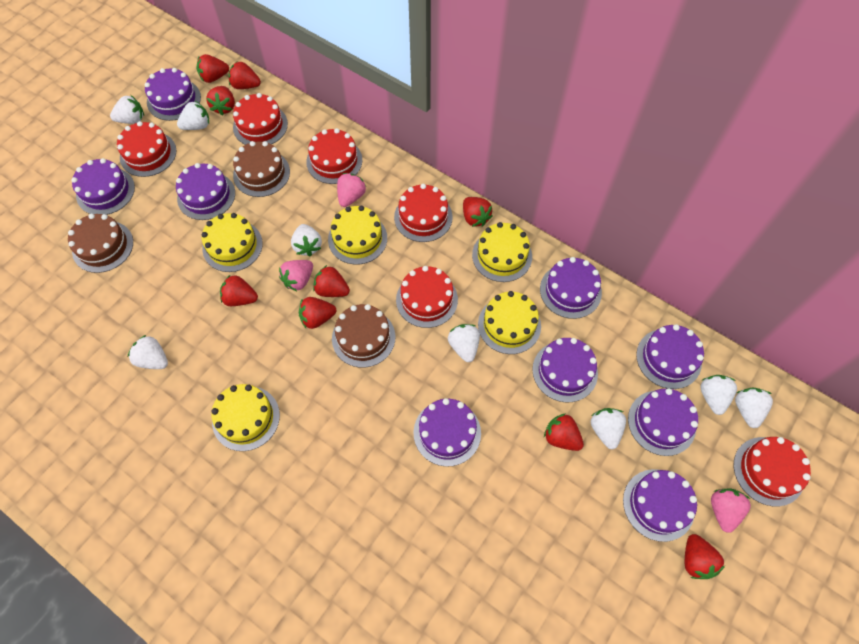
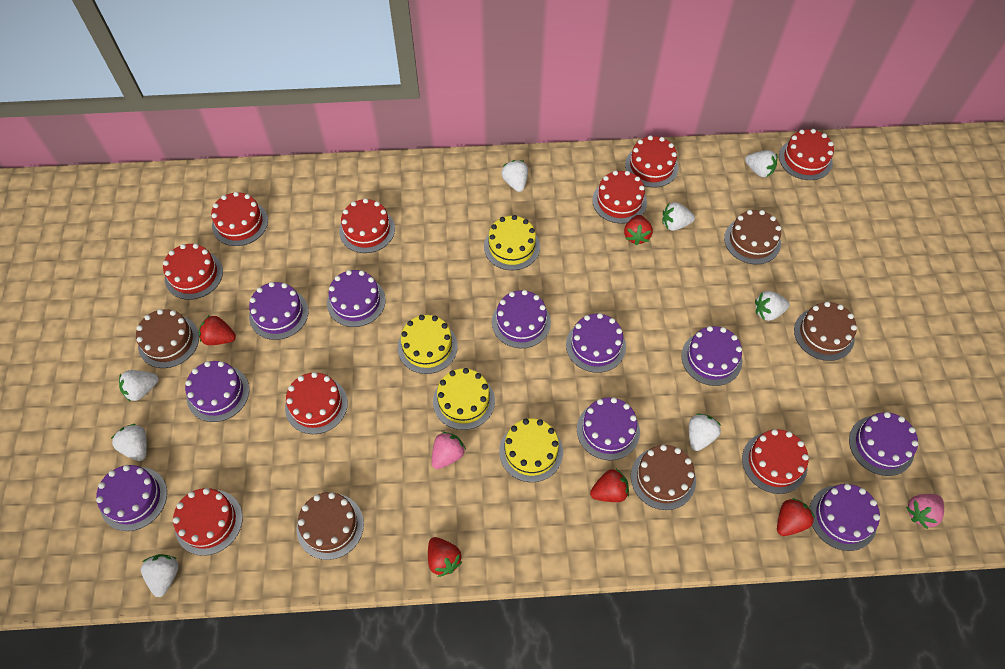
brown cake: [68,214,133,273] [233,141,290,197] [332,304,396,368] = 3 -> [136,309,199,368] [297,492,364,560] [631,445,696,510] [724,210,781,264] [794,302,857,361] = 5
pink strawberry: [279,260,313,291] [337,173,366,207] [711,488,751,533] = 3 -> [432,432,466,469] [906,494,944,529] = 2
purple cake: [71,158,135,215] [145,68,201,121] [176,163,235,220] [413,398,481,466] [532,338,598,402] [540,257,602,319] [623,469,697,542] [628,388,698,456] [636,324,704,389] = 9 -> [96,465,167,531] [185,361,249,422] [249,282,308,340] [327,270,385,327] [492,290,551,348] [566,313,626,373] [577,397,640,460] [681,326,742,386] [810,484,880,551] [849,412,918,476] = 10
red cake: [117,121,176,177] [233,93,288,145] [306,128,363,184] [394,184,453,242] [396,266,458,328] [734,437,811,506] = 6 -> [163,243,223,300] [173,488,243,556] [211,192,268,246] [285,372,348,434] [339,198,395,253] [592,170,647,224] [625,135,678,188] [742,429,809,494] [779,129,834,180] = 9
red strawberry: [197,54,229,83] [206,86,235,115] [220,274,258,306] [229,61,261,89] [299,297,336,329] [313,265,350,297] [463,197,493,227] [544,413,584,451] [685,534,725,579] = 9 -> [199,315,236,345] [428,537,462,577] [590,469,629,502] [624,215,653,245] [777,498,815,536] = 5
yellow cake: [202,213,263,272] [211,384,280,451] [328,206,387,265] [472,222,532,282] [478,291,541,354] = 5 -> [398,315,458,374] [433,368,495,430] [484,215,540,270] [499,418,563,482] = 4

